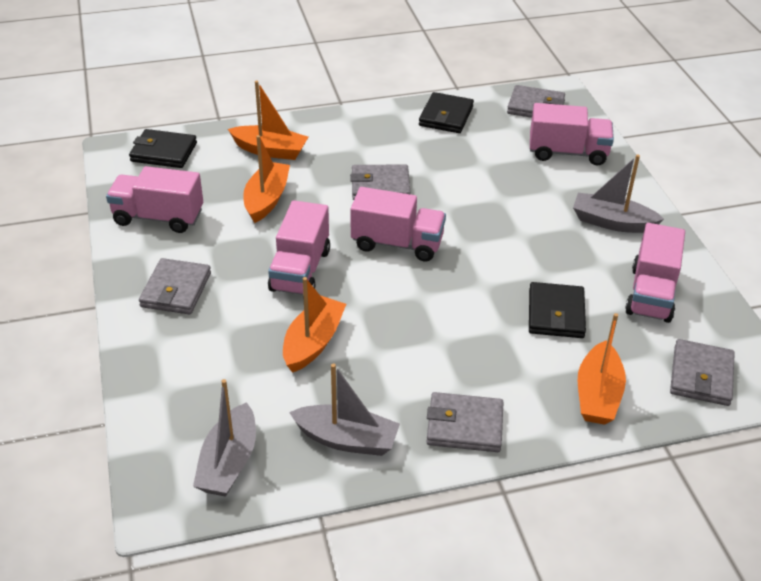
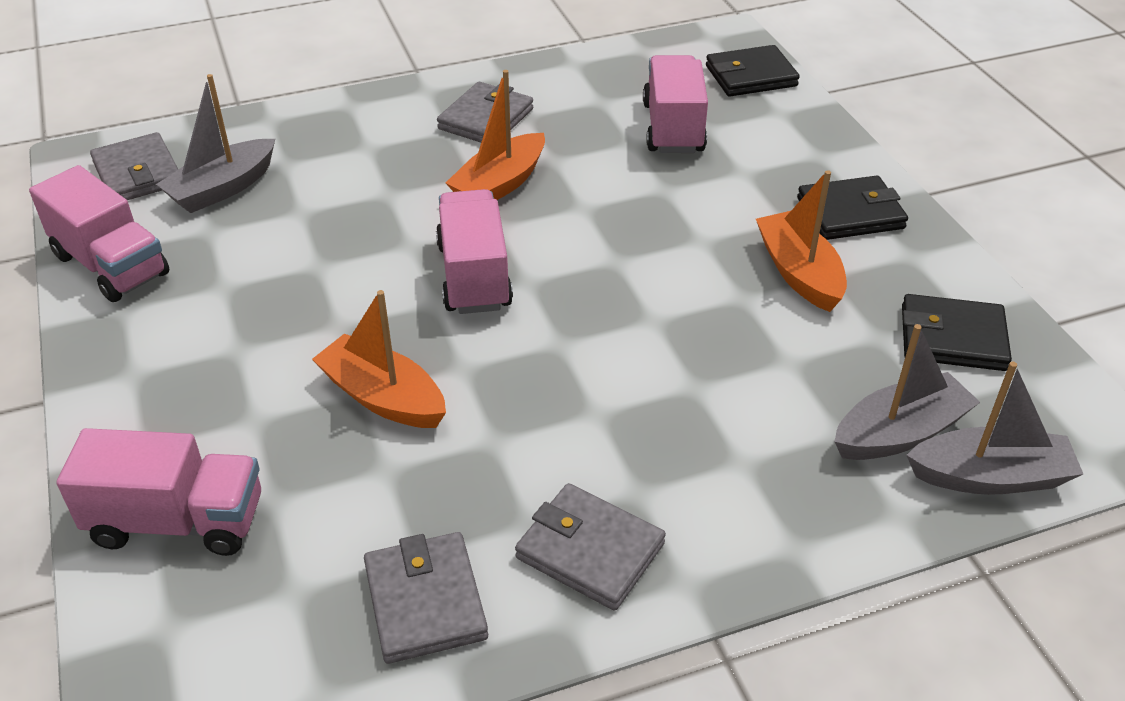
grey wallet: [139,258,211,314] [350,164,411,200] [427,392,503,452] [507,85,565,118] [670,339,735,406] = 5 -> [90,132,179,200] [364,532,488,664] [437,82,533,142] [515,483,666,611] = 4
orange boat: [228,81,308,160] [243,135,290,223] [283,277,346,373] [578,313,626,425] = 4 -> [312,290,446,428] [446,70,545,200] [756,170,847,312] = 3
pink truck: [106,166,203,233] [268,200,330,295] [351,187,446,261] [530,103,614,165] [625,223,685,323] = 5 -> [29,165,169,302] [56,428,261,556] [436,189,513,314] [643,55,708,153] = 4

